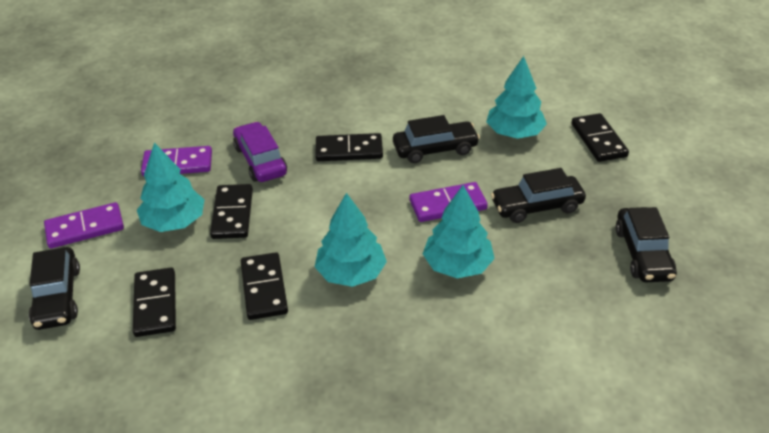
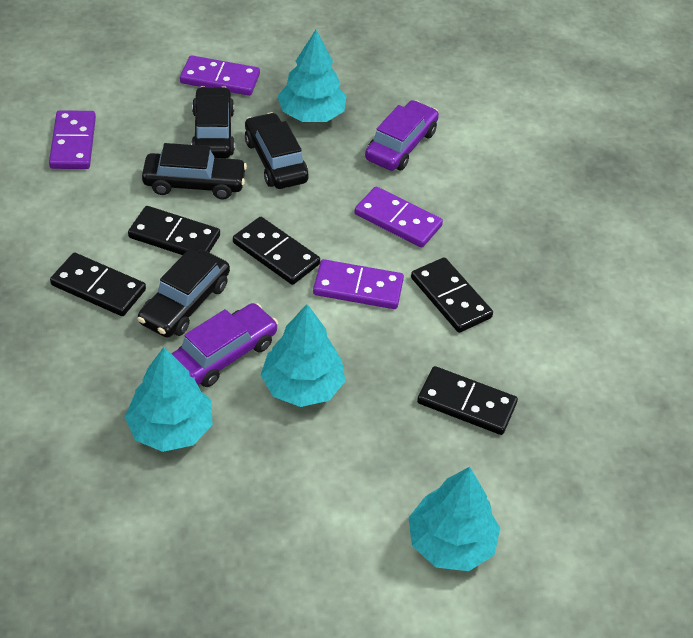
purple car: [233,122,287,182] = 1 -> [172,303,278,387] [365,100,439,171] = 2
purple domino: [44,202,124,248] [141,146,212,176] [410,182,488,222] = 3 -> [49,110,96,169] [180,55,260,96] [313,259,404,309] [355,186,443,248] = 4

